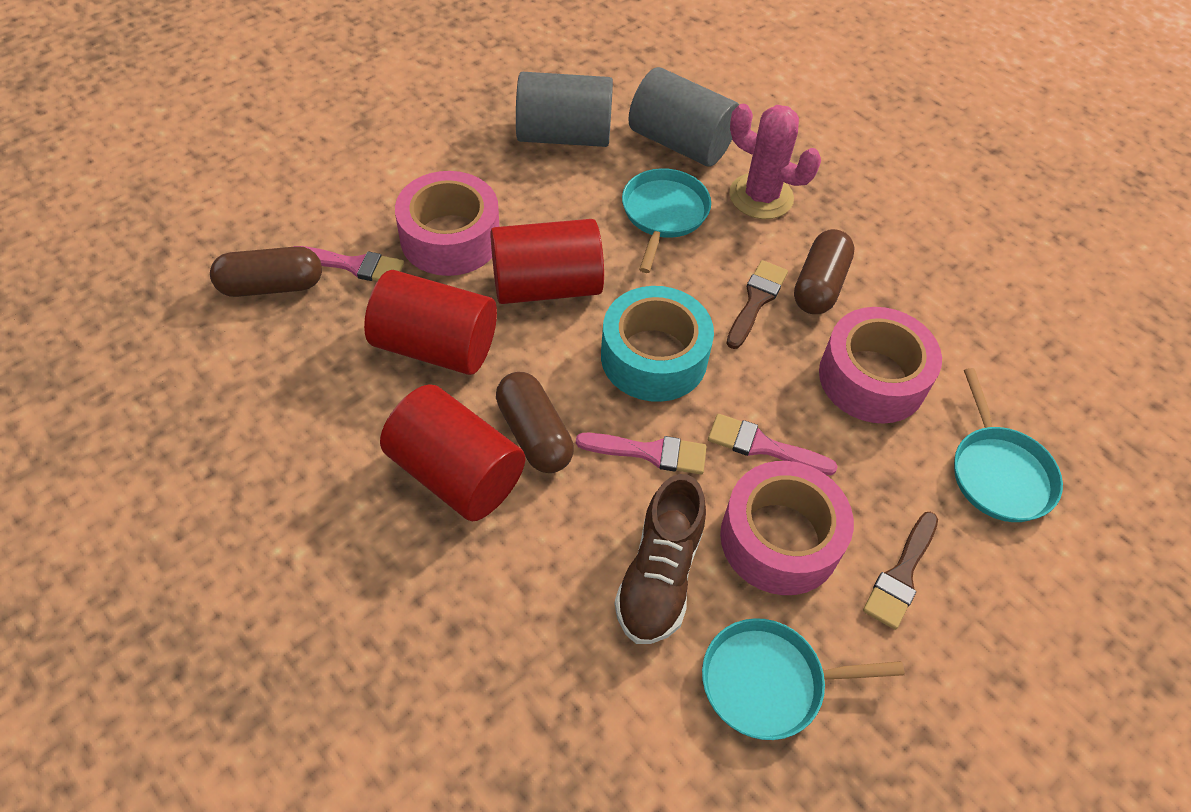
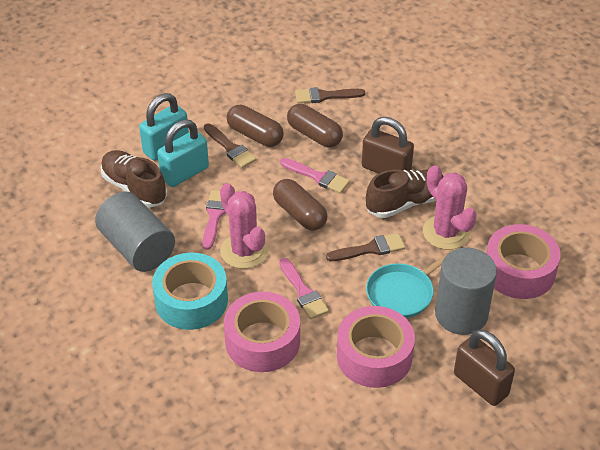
brown brush: [726,260,788,349] [863,512,938,630] = 2 -> [204,123,256,168] [295,87,365,103] [326,233,405,261] = 3
brown padlock: none = 0 -> [362,117,414,173] [454,329,515,406] = 2
brown shoe: [614,474,706,644] = 1 -> [101,150,167,208] [366,169,443,218] = 2
pink cactus: [729,104,821,219] = 1 -> [220,183,268,269] [423,165,477,250] = 2
red cylinder: [364,270,497,375] [380,384,525,521] [490,219,604,304] = 3 -> none = 0
turquoise padlock: none = 0 -> [139,93,189,161] [157,119,209,187] = 2
turquoise pan: [622,168,711,273] [702,618,905,740] [954,368,1063,522] = 3 -> [366,248,456,318] = 1

